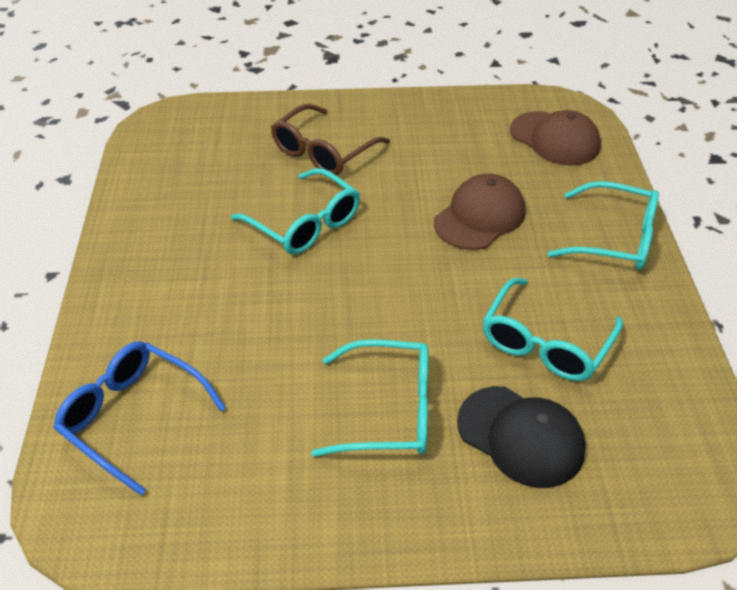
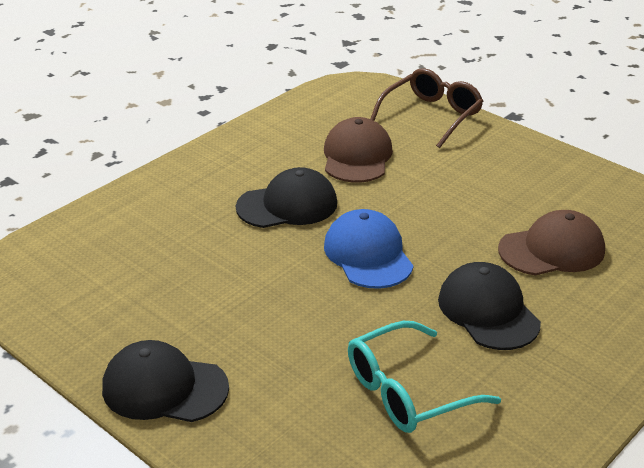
black cap: [457,386,586,488] = 1 -> [102,340,229,422] [236,167,337,228] [438,262,541,350] = 3
blue cap: none = 0 -> [324,209,414,289] = 1
blue glasses: [53,341,226,495] = 1 -> none = 0
turquoise glasses: [231,168,360,255] [311,339,429,457] [483,278,623,381] [547,181,659,270] = 4 -> [348,321,501,433] = 1

